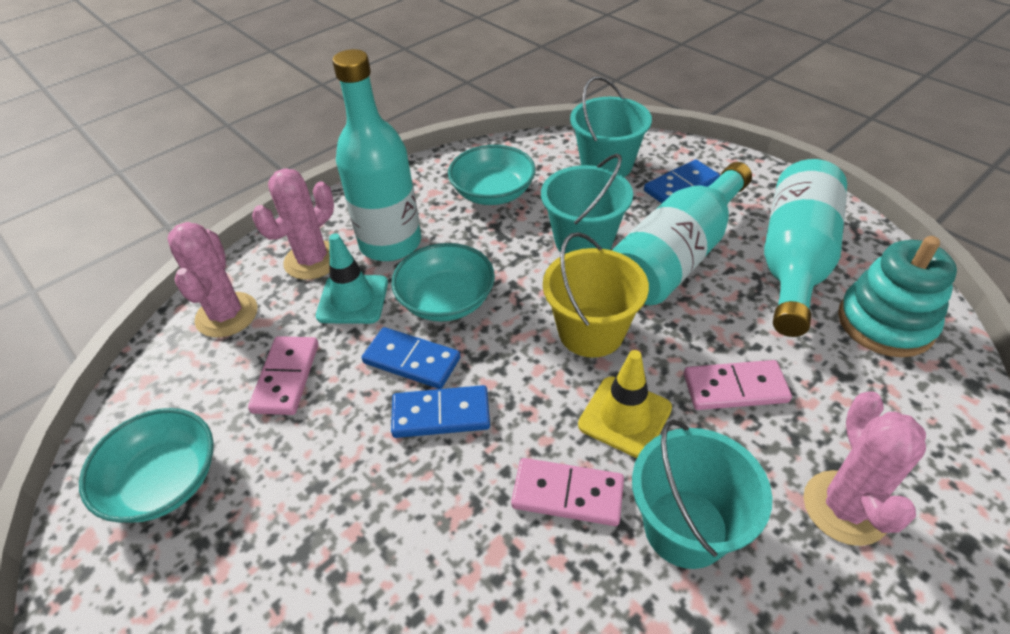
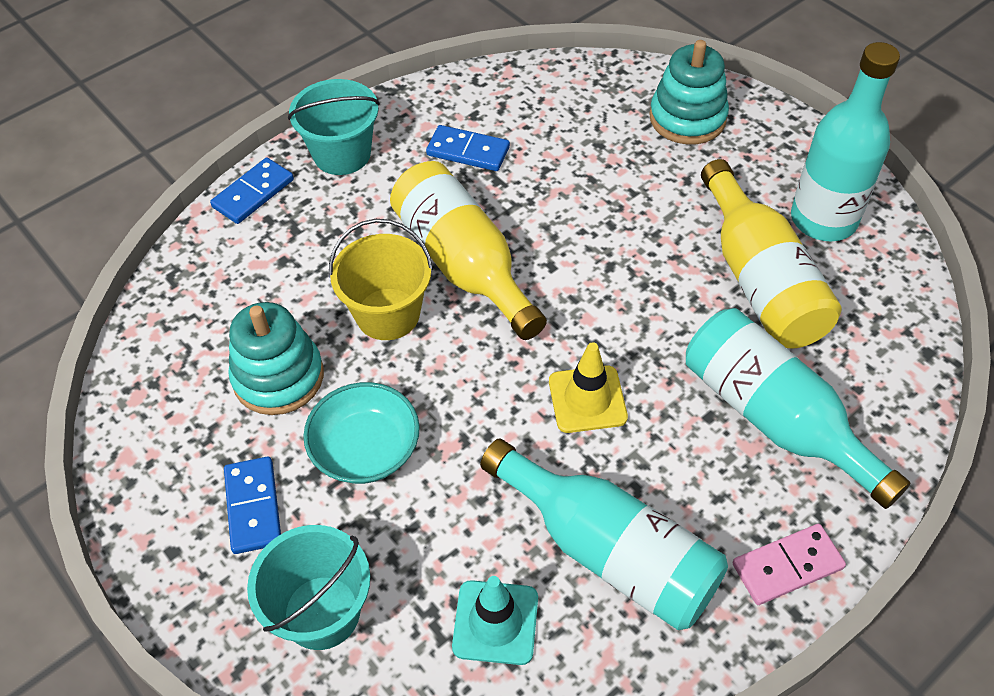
pink cactus: [167,222,257,337] [252,168,334,280] [803,391,926,546] = 3 -> none = 0
pink domino: [248,336,319,415] [511,458,624,526] [684,360,792,410] = 3 -> [732,524,846,605] = 1
turquoise bowl: [79,408,214,523] [391,243,495,322] [448,145,536,205] = 3 -> [303,382,420,484] = 1
turquoise bucket: [541,154,633,254] [570,76,652,177] [632,419,772,569] = 3 -> [247,525,370,650] [288,79,380,175] = 2
turquoise stacking toy: [838,236,957,357] = 1 -> [228,302,324,415] [649,40,729,145] = 2
yellow bottle: none = 0 -> [390,161,547,340] [701,159,842,349] = 2

